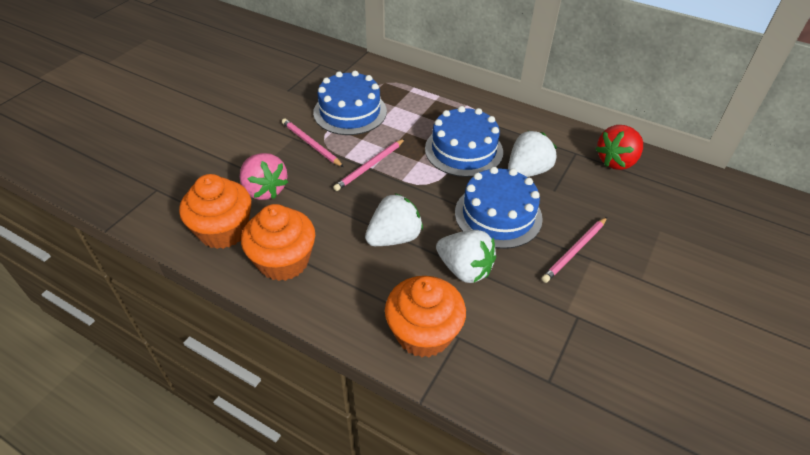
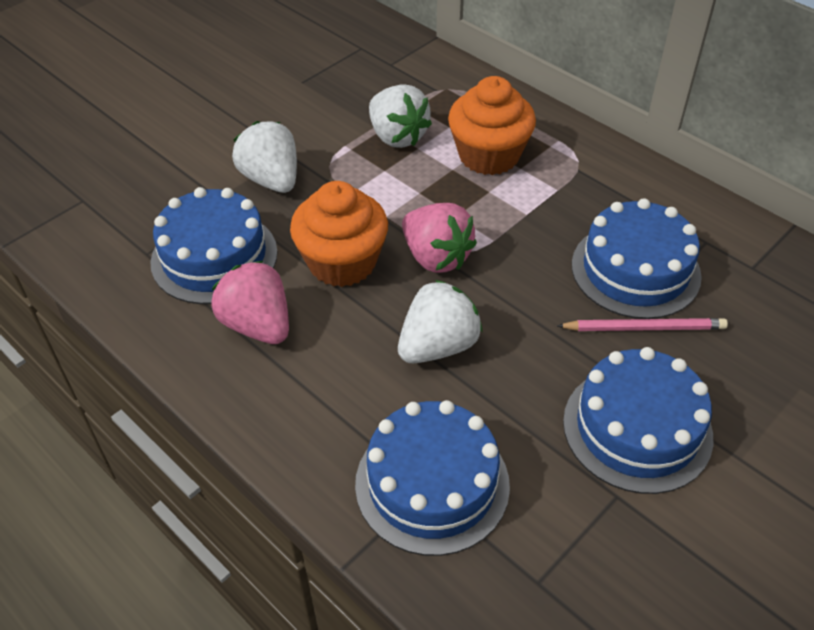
blue cake: [313,71,387,135] [425,106,503,177] [455,167,543,249] = 3 -> [150,187,278,304] [355,400,510,556] [563,347,713,494] [572,198,702,319] = 4
orange cupcake: [179,174,251,249] [241,204,315,281] [385,276,466,357] = 3 -> [290,181,388,287] [448,76,536,175] = 2
pink pencil: [282,119,344,167] [333,139,405,191] [542,217,607,283] = 3 -> [557,318,728,331] = 1
pink strawberry: [240,153,288,200] = 1 -> [211,261,289,344] [402,203,477,273] = 2
red strawberry: [596,125,643,170] = 1 -> none = 0

